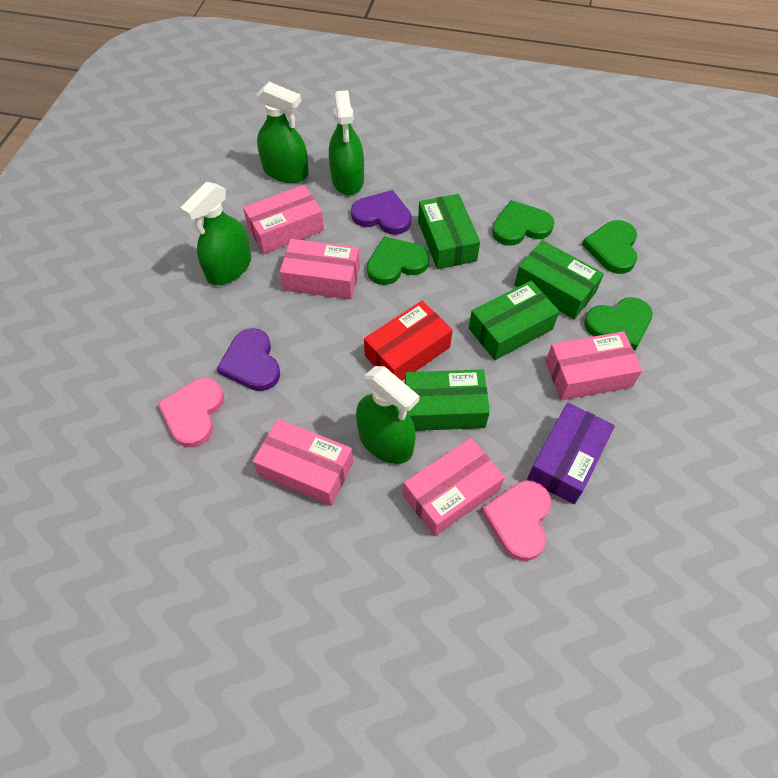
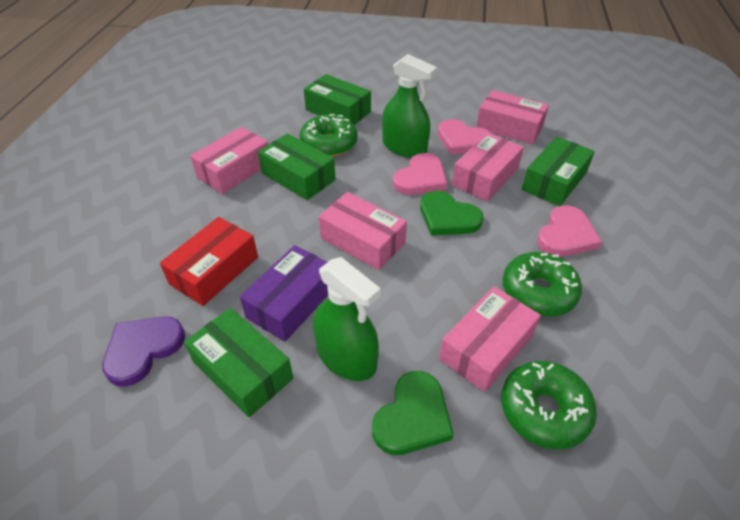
green donut: none = 0 -> [299,114,357,157] [501,361,597,449] [503,252,582,316] = 3
green heart: [367,236,430,285] [492,200,554,246] [582,220,637,274] [584,297,653,351] = 4 -> [372,371,454,455] [420,191,483,236] = 2
green spray bottle: [180,182,251,285] [257,82,309,183] [329,90,364,195] [356,366,419,464] = 4 -> [313,257,381,381] [382,54,437,158] = 2
pink heart: [158,378,224,447] [481,481,551,561] = 2 -> [393,153,448,195] [438,119,492,154] [537,206,602,257] = 3
purple heart: [217,328,280,391] [351,190,412,235] = 2 -> [102,316,185,387] = 1

